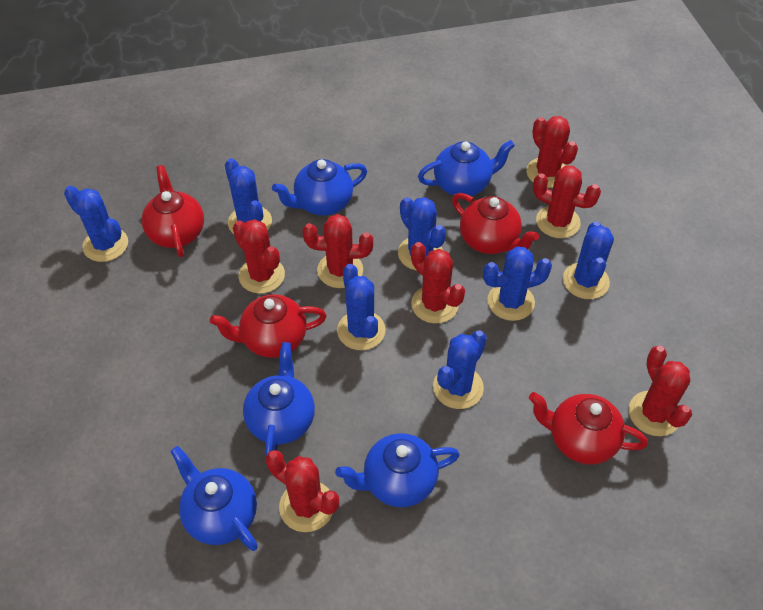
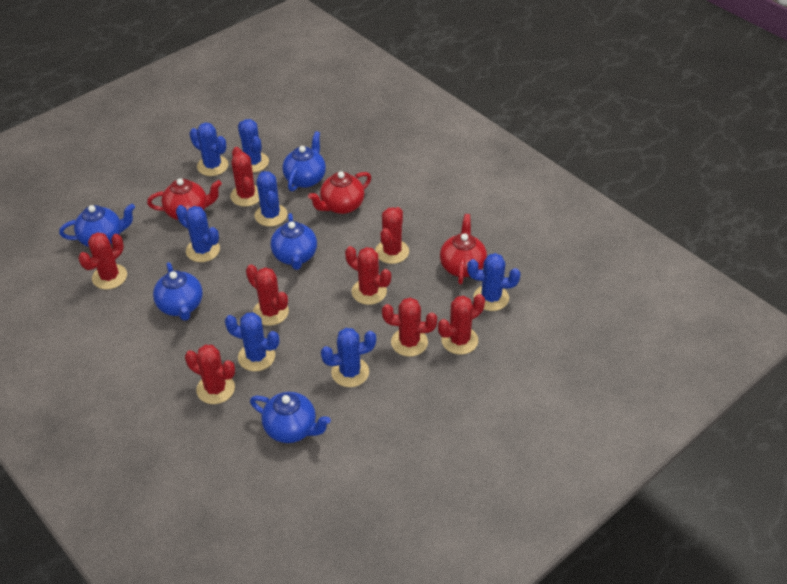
red cactus: [233,219,285,294] [266,450,339,532] [302,214,373,288] [411,242,465,323] [526,116,578,188] [533,165,601,238] [629,346,692,436] = 7 -> [78,232,127,289] [185,345,235,404] [230,147,259,207] [246,265,289,326] [345,246,391,305] [375,207,409,264] [382,298,437,357] [438,294,485,355] = 8
red teapot: [142,165,204,257] [210,294,327,358] [452,193,539,254] [529,392,648,464] = 4 -> [147,178,222,220] [308,171,371,214] [440,214,487,284] = 3

